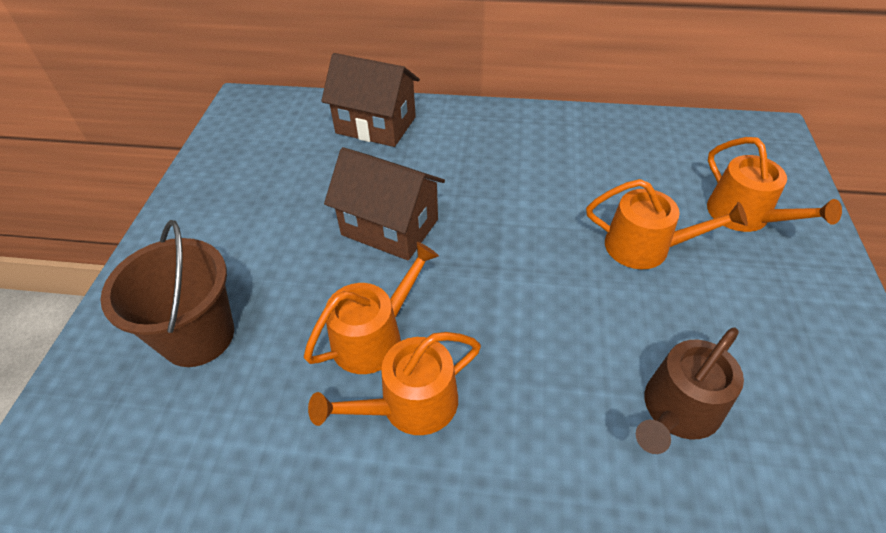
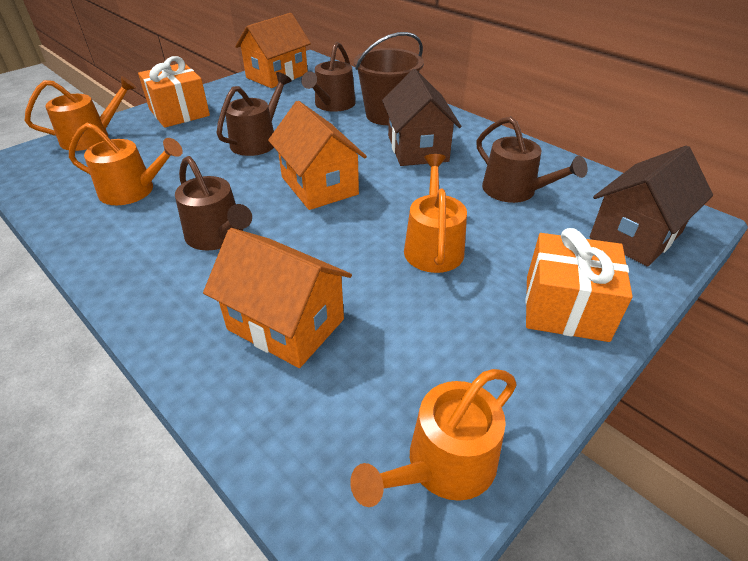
brown watering can: [636,328,744,454] = 1 -> [175,156,252,250] [217,72,292,156] [301,42,356,112] [477,116,588,203] = 4
orange gift: none = 0 -> [138,56,210,128] [526,228,633,342] = 2
orange house: none = 0 -> [203,228,352,368] [235,13,311,88] [268,101,367,210] = 3

